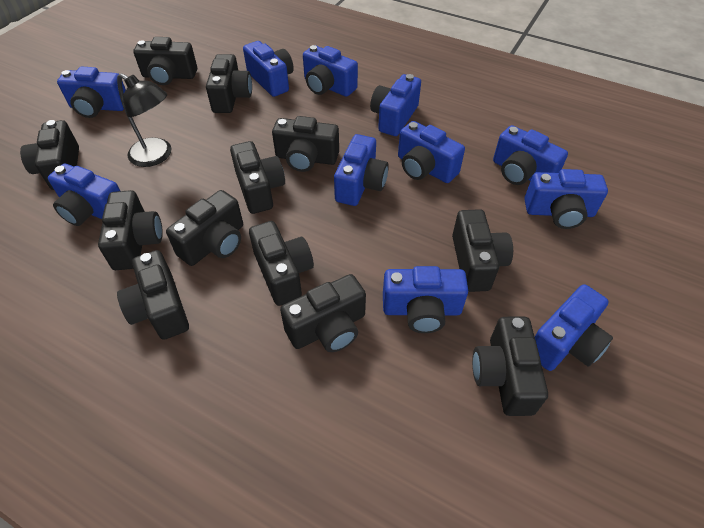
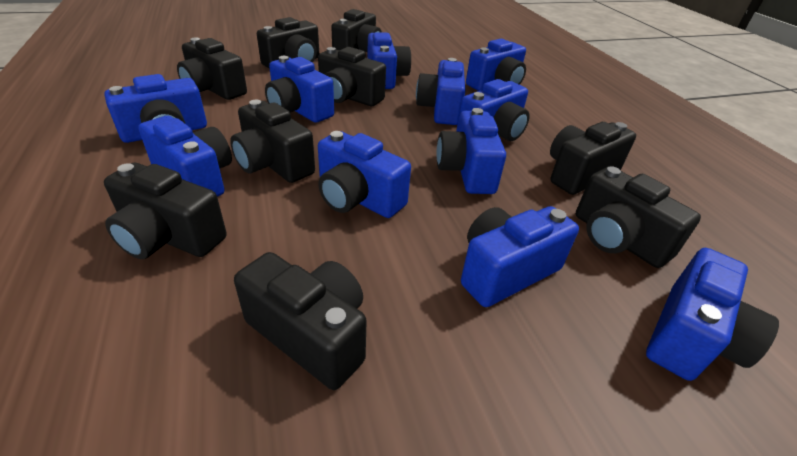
black camera: [20,120,79,190] [98,190,163,270] [117,250,189,340] [133,37,197,85] [166,190,243,266] [206,54,252,113] [230,141,285,214] [249,221,314,306] [272,116,339,172] [280,274,366,352] [452,209,513,292] [472,317,548,416] = 12 -> [104,163,227,259] [177,38,247,100] [230,100,315,183] [234,252,367,390] [257,17,319,69] [318,47,386,106] [331,9,382,52] [550,122,636,195] [576,166,701,268] = 9
black lamp: [117,73,171,167] = 1 -> none = 0

